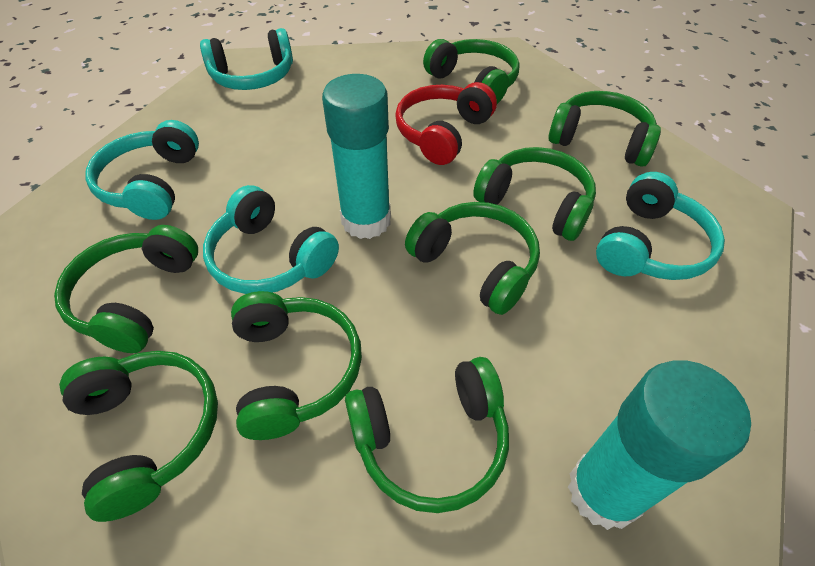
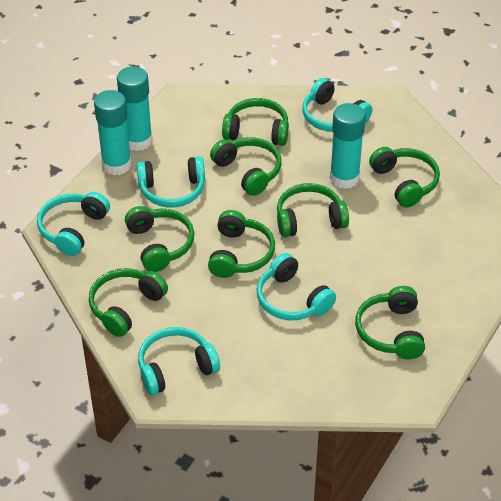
red headphones: [395,82,497,165] = 1 -> none = 0
turquoise glue stick: [322,74,391,239] [568,360,751,530] = 2 -> [94,90,131,175] [117,66,153,151] [330,103,366,189] = 3
turquoise headphones: [86,120,199,220] [200,28,293,90] [203,185,339,294] [596,172,725,280] = 4 -> [37,192,110,256] [137,156,205,207] [138,327,220,395] [257,253,336,320] [302,78,372,132] = 5

